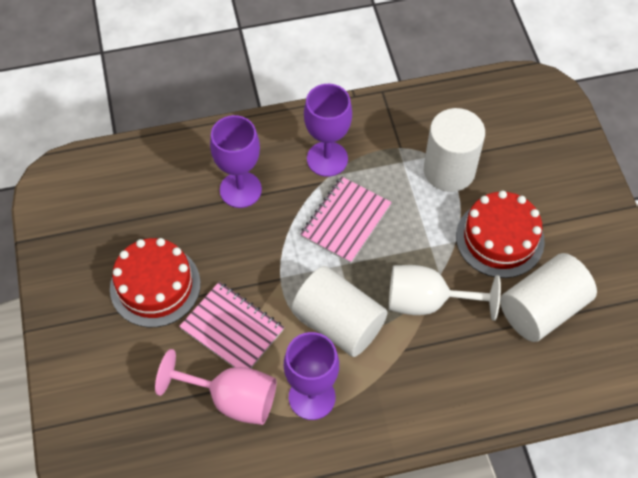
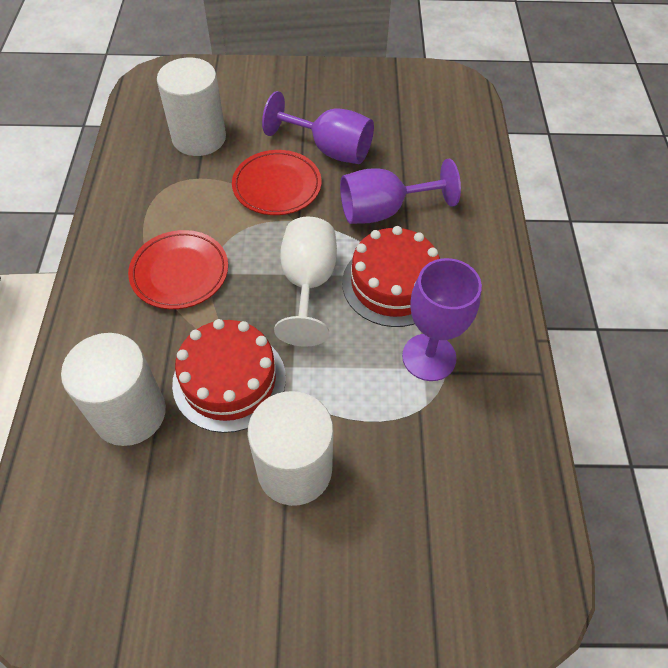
pink goblet: [155,349,276,425] = 1 -> none = 0
pink notebook: [179,282,284,369] [300,177,392,263] = 2 -> none = 0
red plate: none = 0 -> [128,230,228,309] [232,150,322,215] = 2

